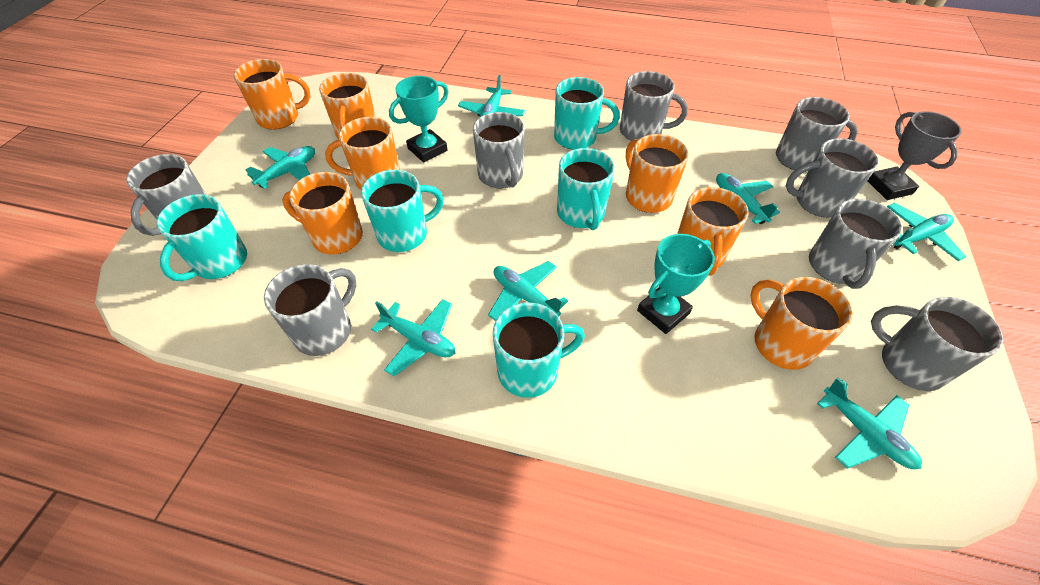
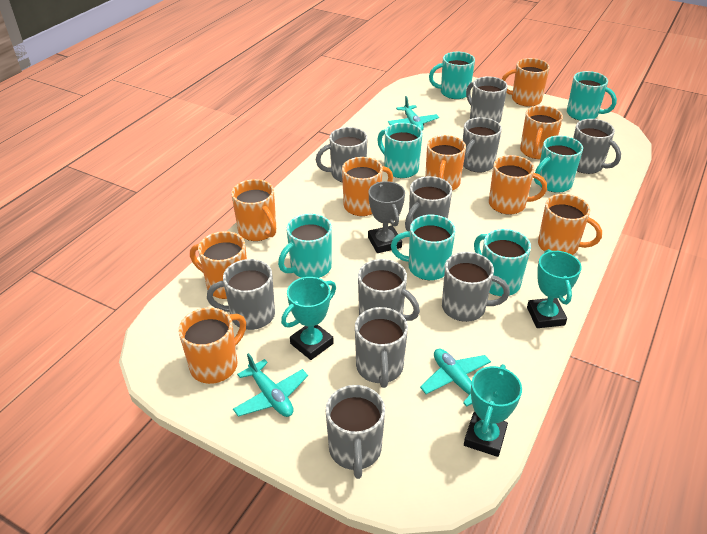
grey mug: [126,154,206,236] [264,264,356,356] [473,112,525,188] [620,71,688,141] [776,97,858,172] [786,138,879,217] [809,199,903,289] [871,297,1003,391] = 8 -> [207,259,275,330] [316,127,368,182] [325,385,385,479] [355,307,408,388] [358,259,420,321] [405,176,452,231] [442,252,510,322] [463,117,502,172] [466,76,508,123] [573,119,621,174] = 10
orange mug: [234,59,310,130] [282,172,363,254] [319,73,376,140] [325,117,400,190] [626,134,689,213] [677,187,749,276] [751,277,853,370] = 7 -> [178,307,246,384] [190,231,247,299] [231,179,276,241] [342,157,393,216] [425,135,466,191] [489,155,547,215] [502,58,550,107] [520,105,563,159] [538,194,602,255] = 9
turquoise mug: [156,194,247,281] [361,170,444,252] [493,303,585,398] [554,77,620,150] [557,148,615,230] = 5 -> [278,214,332,278] [377,123,423,178] [391,215,456,280] [429,52,475,99] [474,229,531,296] [534,135,583,193] [567,71,617,121] = 7
turquoise plane: [245,146,315,189] [371,299,455,376] [458,75,525,117] [488,261,568,321] [716,173,780,224] [817,377,922,469] [887,203,966,261] = 7 -> [233,353,308,417] [388,96,439,131] [420,349,491,407] = 3
turquoise trophy: [389,76,449,163] [637,234,715,334] = 2 -> [281,277,336,360] [464,364,522,457] [527,249,582,328] = 3

